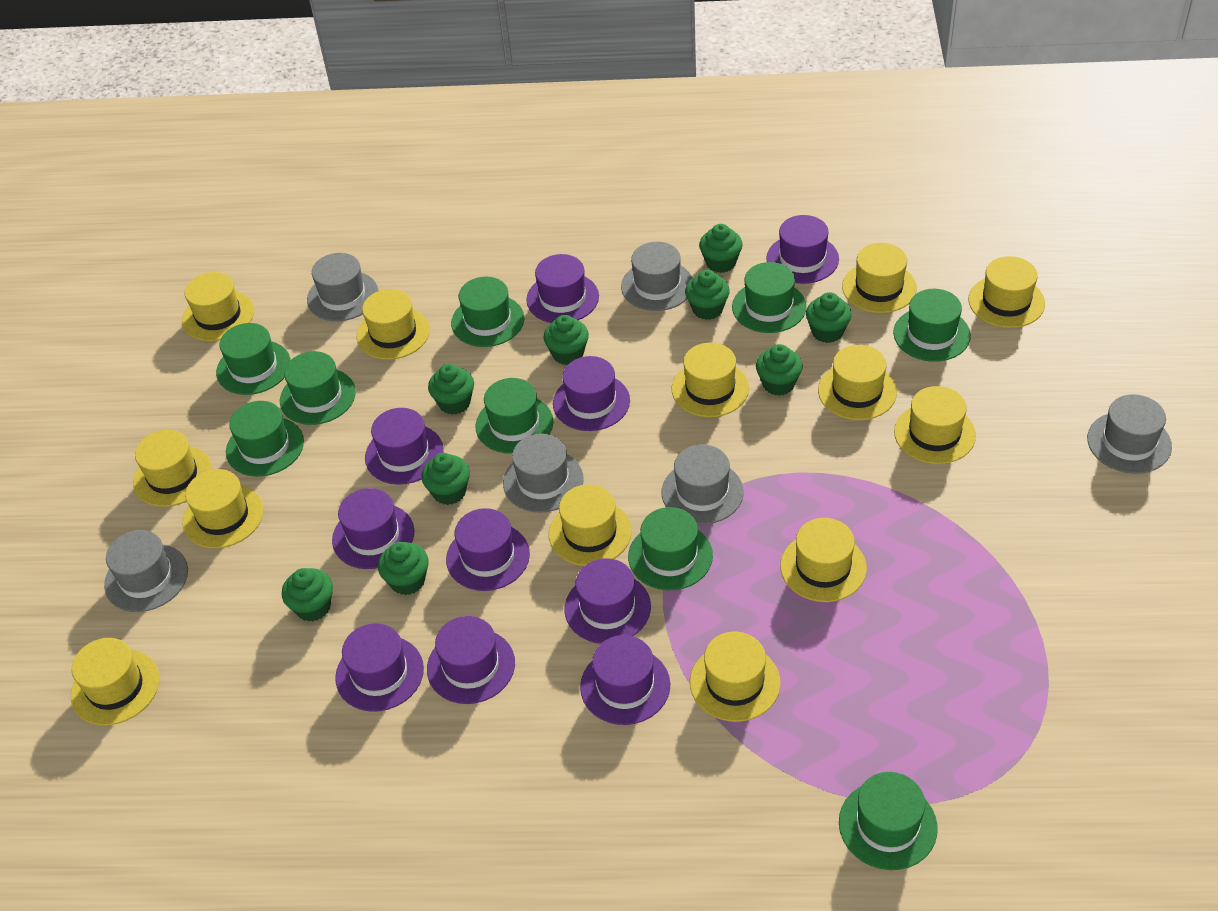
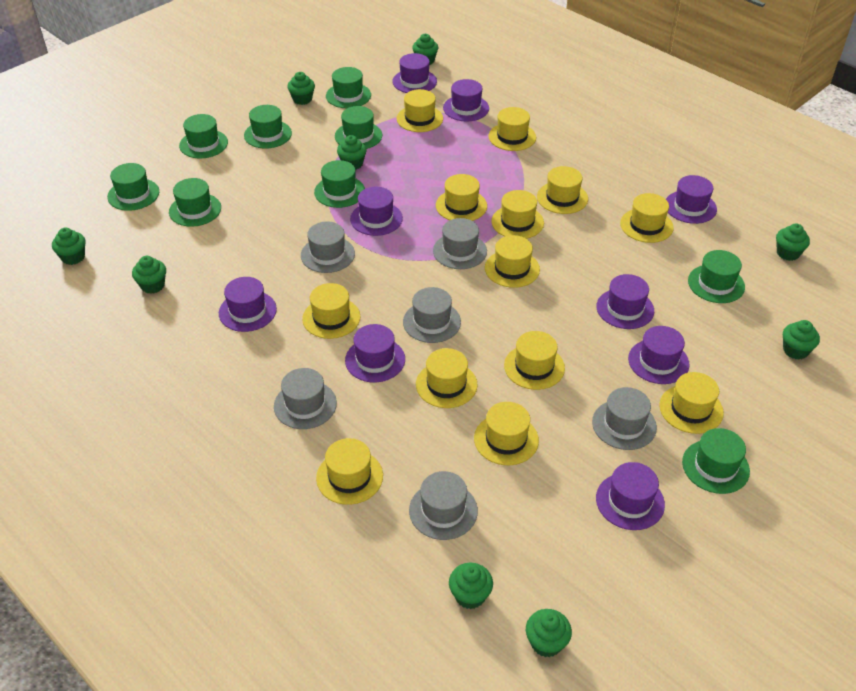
purple hat: [332,488,414,569] [335,623,424,712] [365,408,444,485] [427,616,515,704] [446,508,530,591] [526,254,599,323] [553,356,630,431] [565,558,651,644] [580,635,670,725] [766,215,839,284] = 10 -> [219,277,277,332] [345,324,405,382] [350,187,403,236] [392,53,437,93] [443,79,489,121] [596,274,654,329] [596,462,665,530] [628,326,690,384] [666,175,717,224] = 9

